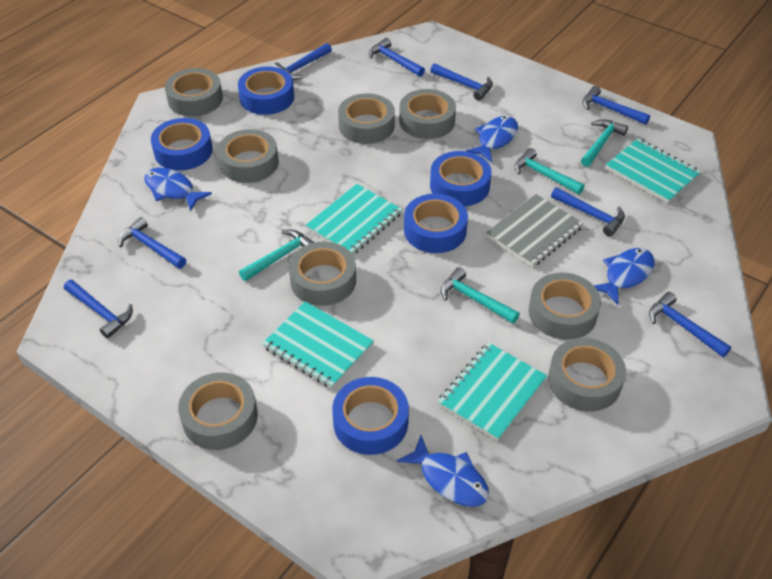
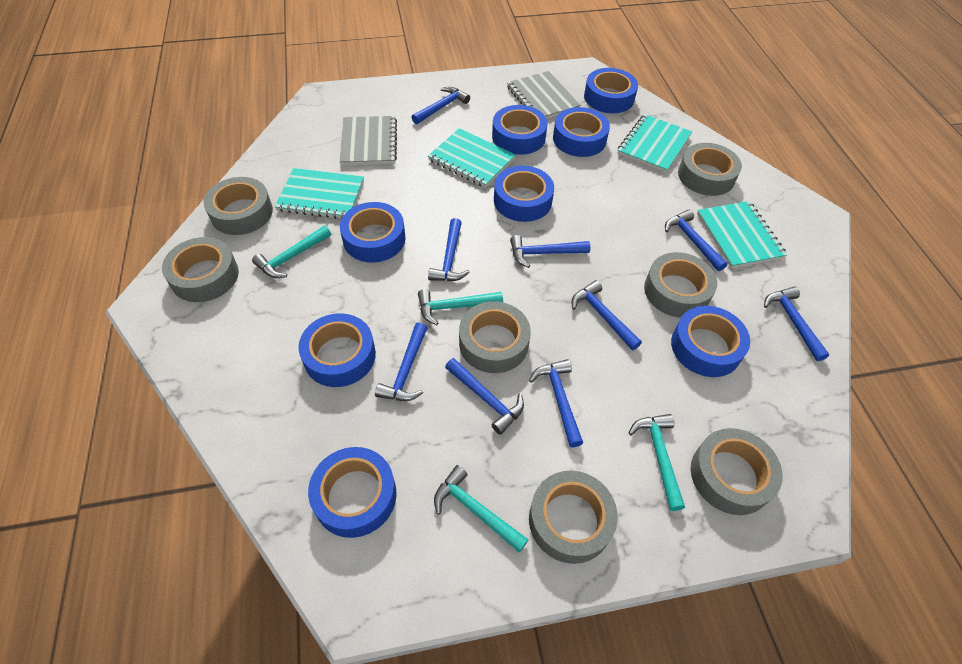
blue fish: [144,167,212,211] [397,435,489,507] [466,116,518,162] [594,248,654,305] = 4 -> none = 0
blue hammer: [64,280,133,339] [118,217,186,269] [272,43,332,80] [369,38,425,77] [430,63,493,101] [551,187,625,236] [582,86,650,125] [649,292,731,357] = 8 -> [375,323,427,401] [412,87,470,124] [428,218,470,281] [445,358,524,435] [510,235,590,268] [529,359,583,447] [572,280,642,350] [665,210,728,271] [764,287,830,361] = 9
blue tape: [151,118,212,171] [238,67,294,115] [332,377,409,455] [404,194,468,253] [430,151,492,206] = 5 -> [298,313,376,387] [308,447,397,538] [340,202,406,263] [492,105,548,155] [494,166,554,222] [553,107,610,157] [584,68,638,113] [671,306,750,377] = 8
grey notebook: [486,194,583,267] = 1 -> [340,116,397,165] [507,71,581,119] = 2
grey tape: [165,68,223,116] [178,372,258,450] [217,129,279,183] [289,242,356,306] [338,93,395,144] [399,89,456,139] [529,273,601,340] [548,338,626,412] = 8 -> [162,237,239,302] [204,177,273,235] [459,301,531,373] [529,471,618,564] [644,252,717,318] [678,143,742,196] [691,428,783,515] = 7

